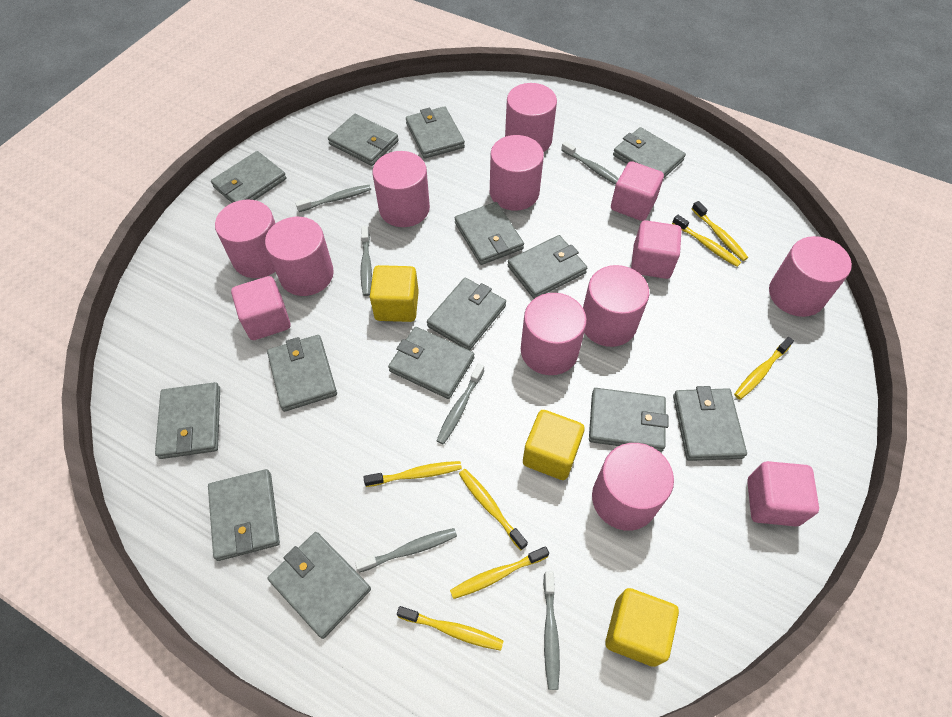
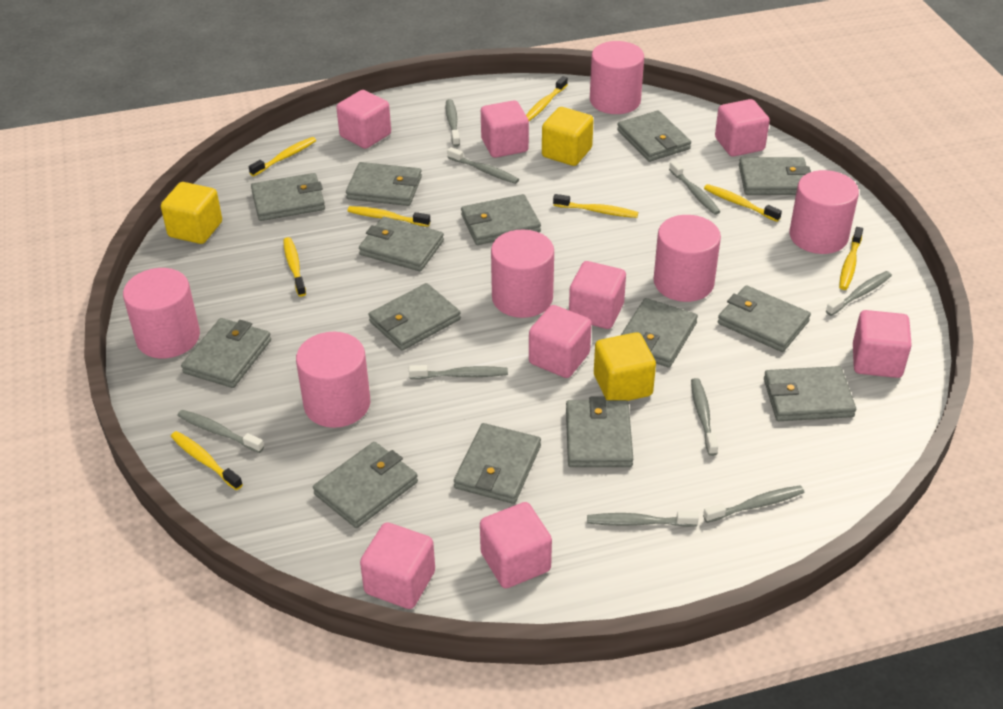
grey toothbrush: [295,185,371,212] [355,528,457,573] [361,226,372,296] [436,363,484,444] [543,571,560,690] [561,141,619,184] = 6 -> [177,410,264,453] [409,365,508,379] [445,99,460,147] [447,147,519,184] [587,511,699,527] [669,161,721,215] [691,378,718,456] [703,485,804,523] [826,271,892,316] = 9
pink cube: [231,276,291,340] [611,161,664,221] [631,220,682,279] [747,461,819,526] = 4 -> [336,90,391,149] [360,522,435,609] [480,502,552,588] [481,100,529,158] [529,305,592,378] [569,261,626,329] [715,99,770,157] [853,310,912,378] = 8
pink cylinder: [215,200,276,278] [265,217,334,296] [373,151,430,227] [490,135,544,211] [505,83,557,152] [521,293,587,375] [583,265,649,347] [592,443,674,531] [769,236,852,317] = 9 -> [123,268,200,358] [296,332,370,428] [491,229,554,318] [590,41,644,114] [654,215,721,302] [789,170,859,254] = 6
yellow toothbrush: [363,461,462,487] [397,606,503,651] [450,546,549,599] [459,469,528,550] [672,215,741,267] [692,201,748,261] [734,337,794,399] = 7 -> [171,431,243,490] [249,137,316,176] [283,237,306,297] [347,206,430,227] [526,76,568,121] [553,194,638,218] [704,184,782,222] [839,227,863,290] = 8

